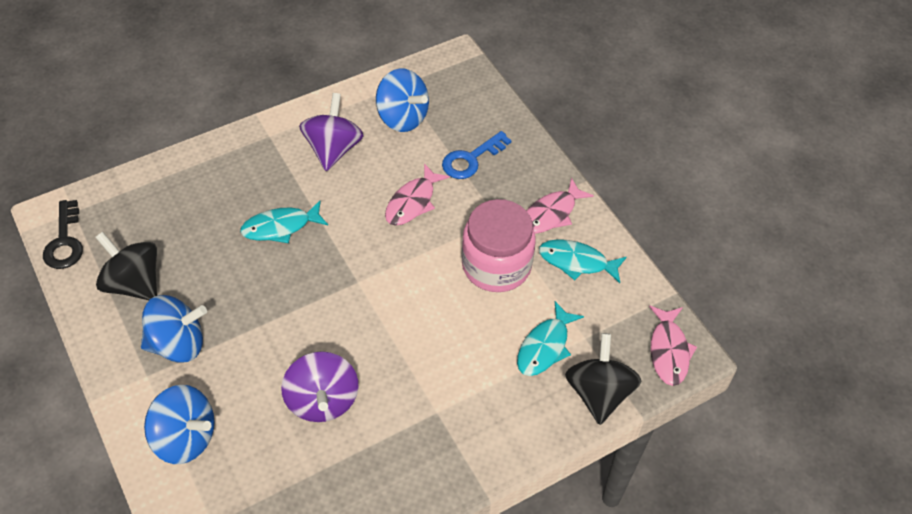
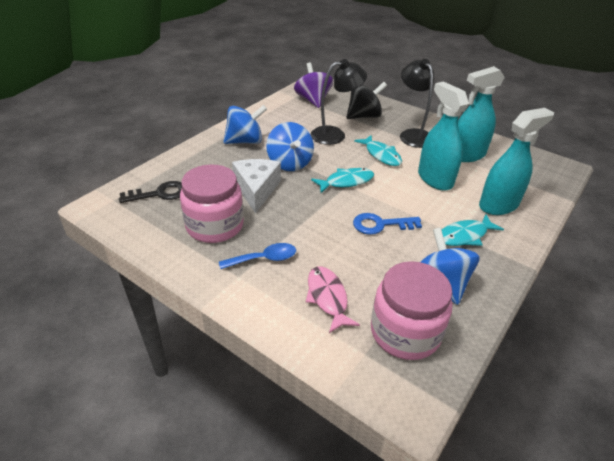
black lamp: none = 0 -> [311,59,367,145] [400,59,434,148] = 2
black spinning top: [95,232,157,300] [565,333,641,425] = 2 -> [346,82,387,119] = 1
blue spoon: none = 0 -> [219,243,296,269] = 1
pink fish: [385,163,450,226] [527,178,594,234] [649,306,697,386] = 3 -> [306,266,360,333] = 1
pink jar: [462,199,536,292] = 1 -> [180,164,244,243] [371,261,452,360] = 2
purple spinning top: [281,351,358,422] [299,93,364,171] = 2 -> [294,62,333,108] = 1
turquoise spray bottle: none = 0 -> [418,81,469,191] [458,66,505,162] [479,108,554,215] = 3
white cheese: none = 0 -> [232,159,281,214] = 1

